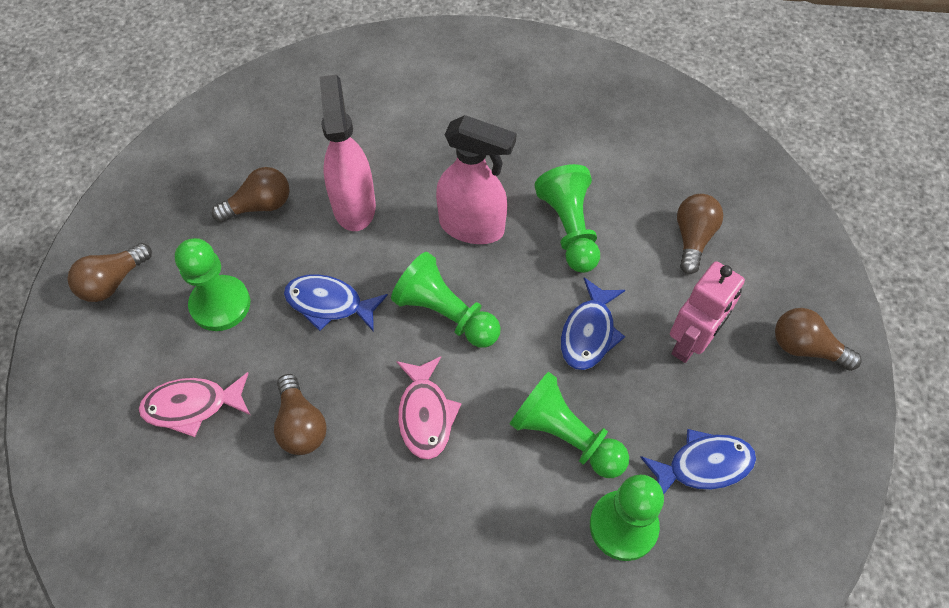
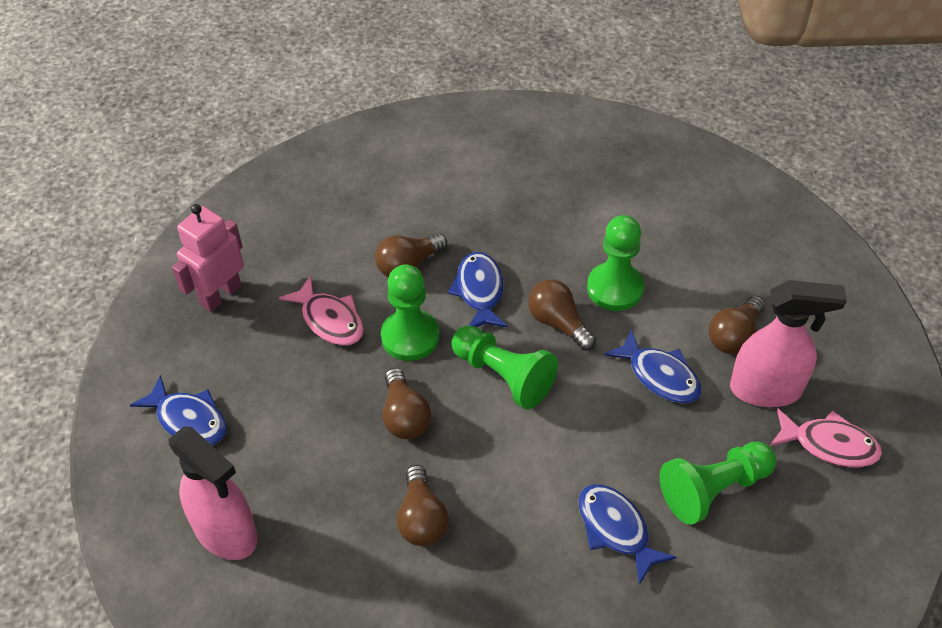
blue fish: [284,274,388,332] [561,278,625,370] [640,429,756,494] = 3 -> [130,375,227,445] [448,252,508,328] [578,484,677,585] [604,329,702,403] = 4
green pawn: [175,238,250,331] [391,252,501,348] [510,372,629,478] [534,164,600,273] [590,475,664,561] = 5 -> [381,264,439,361] [451,325,558,409] [587,215,644,311] [660,441,776,525] = 4

